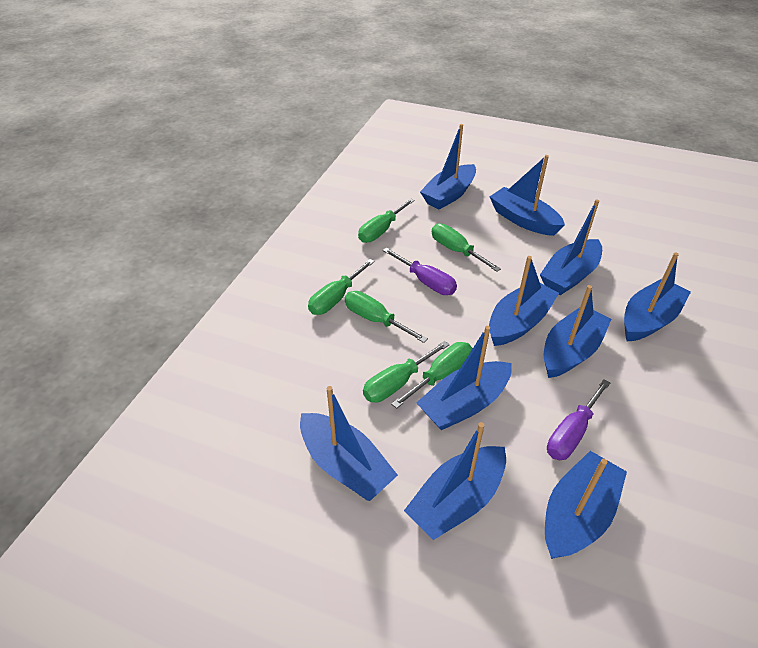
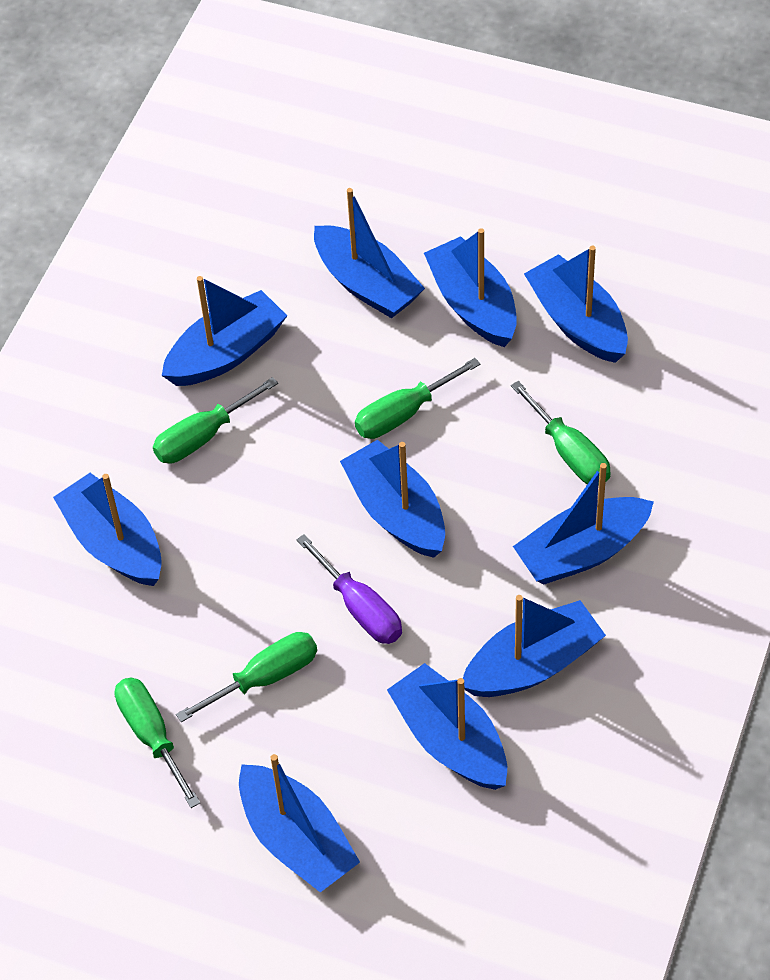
green screwdriver: [308,259,375,315] [345,291,428,343] [358,198,415,243] [363,341,449,403] [392,342,473,409] [432,223,501,272] = 6 -> [115,678,200,808] [153,377,278,464] [176,632,317,722] [355,358,481,439] [511,381,611,486] = 5
purple screwdriver: [383,248,457,295] [547,379,610,460] = 2 -> [296,534,402,644] = 1

